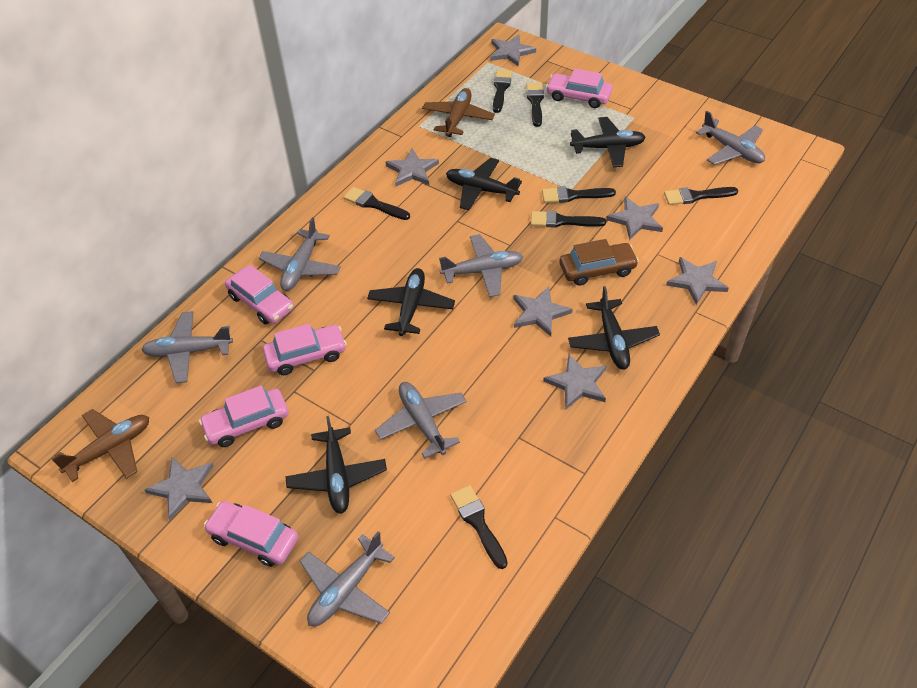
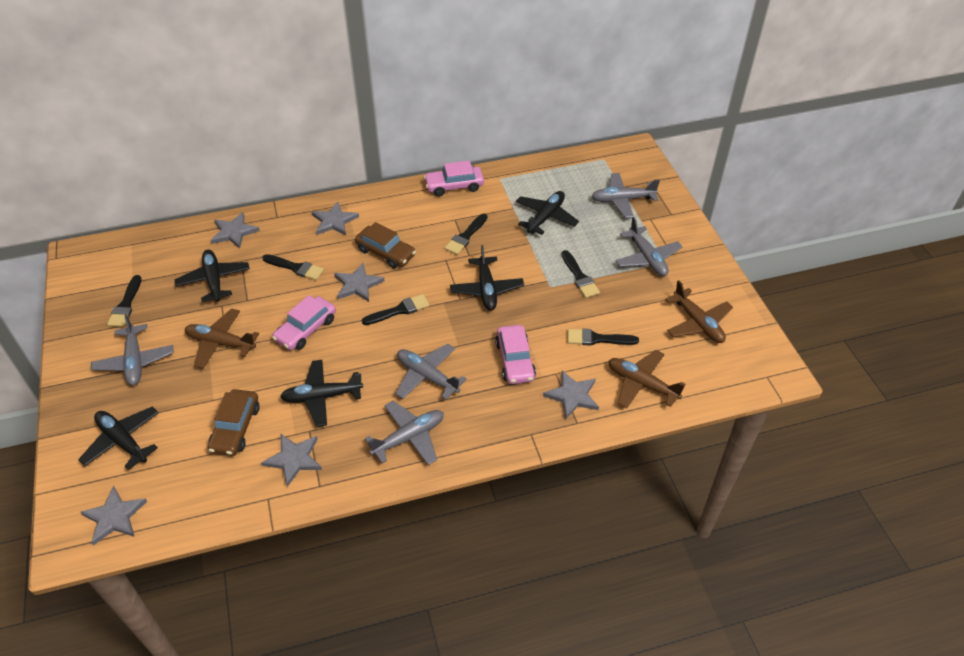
black brush: [344,187,410,220] [450,485,508,569] [493,70,512,113] [526,82,544,127] [531,211,606,228] [542,186,616,203] [664,187,738,205] = 7 -> [107,275,142,327] [262,254,324,280] [362,294,430,325] [444,214,487,255] [561,250,600,298] [568,329,639,346] = 6
brown car: [560,239,639,286] = 1 -> [208,389,260,456] [355,222,416,269] = 2
brown plane: [52,409,149,482] [422,88,495,137] = 2 -> [185,308,259,368] [609,350,686,408] [665,280,733,343] = 3
grey plane: [141,311,233,383] [259,217,341,291] [300,531,395,626] [375,382,467,459] [439,234,523,297] [696,111,765,165] = 6 -> [91,314,174,386] [365,401,444,465] [395,344,467,400] [592,173,660,218] [615,217,682,276] = 5
grey star: [144,457,214,520] [385,149,439,186] [490,34,536,66] [513,287,573,337] [543,354,606,409] [606,196,663,240] [666,257,729,305] = 7 -> [80,486,147,546] [211,212,260,249] [261,434,322,487] [312,201,359,236] [334,263,385,302] [543,371,599,420] = 6
pink car: [199,386,288,447] [204,501,298,567] [225,265,294,324] [263,324,346,375] [546,69,612,108] = 5 -> [272,295,336,350] [424,161,484,196] [495,325,536,384] = 3

